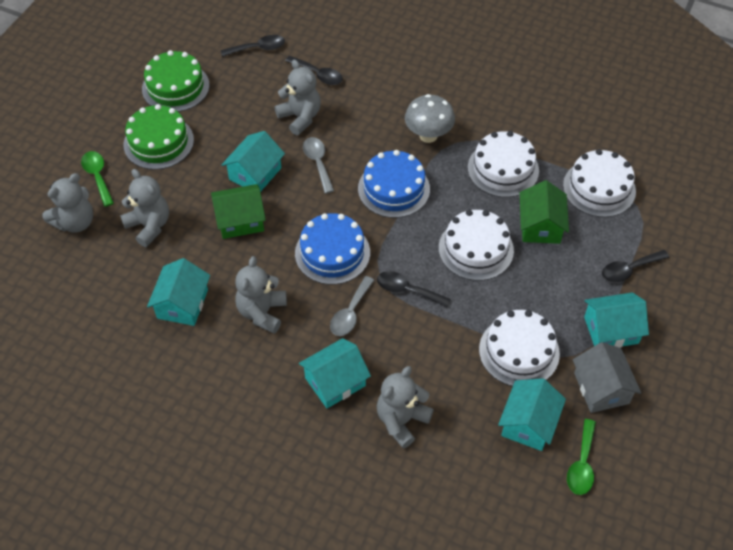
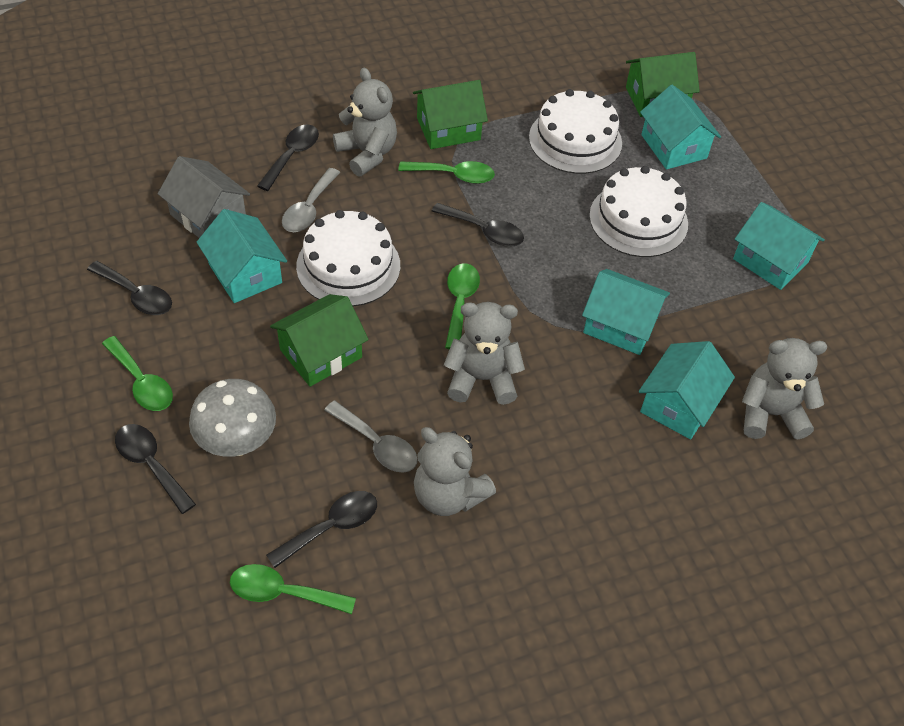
black spoon: [221,35,285,57] [285,56,343,85] [377,271,451,307] [602,250,669,282] = 4 -> [87,261,172,315] [115,424,196,514] [257,125,319,191] [266,491,377,568] [432,203,524,247] = 5
blue cake: [295,213,370,285] [358,150,430,218] = 2 -> none = 0
green cake: [123,104,194,170] [142,50,209,112] = 2 -> none = 0
green house: [211,184,266,239] [520,180,569,244] = 2 -> [270,294,369,387] [413,80,488,149] [626,52,700,117] = 3
green spoon: [81,151,114,207] [567,419,596,495] = 2 -> [102,336,173,411] [230,564,356,614] [398,161,495,184] [445,263,480,349] = 4
grey teddy bear: [42,173,93,233] [120,169,169,247] [235,256,287,334] [275,60,321,135] [377,366,434,448] = 5 -> [333,68,397,176] [414,427,496,516] [444,302,525,405] [742,338,827,439] = 4
white cake: [439,210,514,281] [468,131,539,197] [479,310,560,386] [563,149,636,217] = 4 -> [296,210,400,306] [529,89,622,174] [589,166,688,257] = 3

